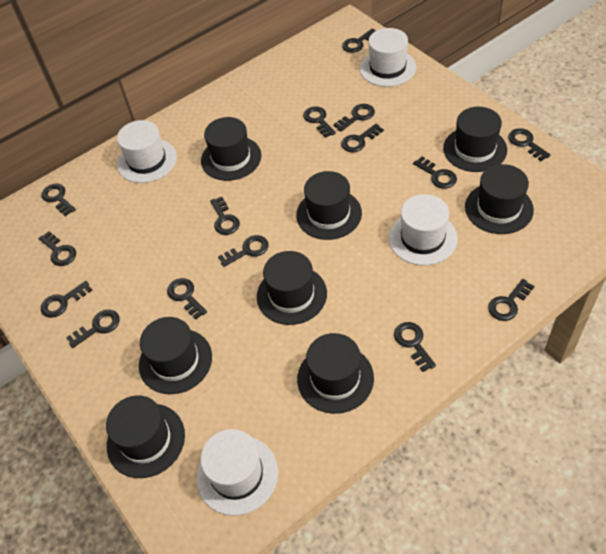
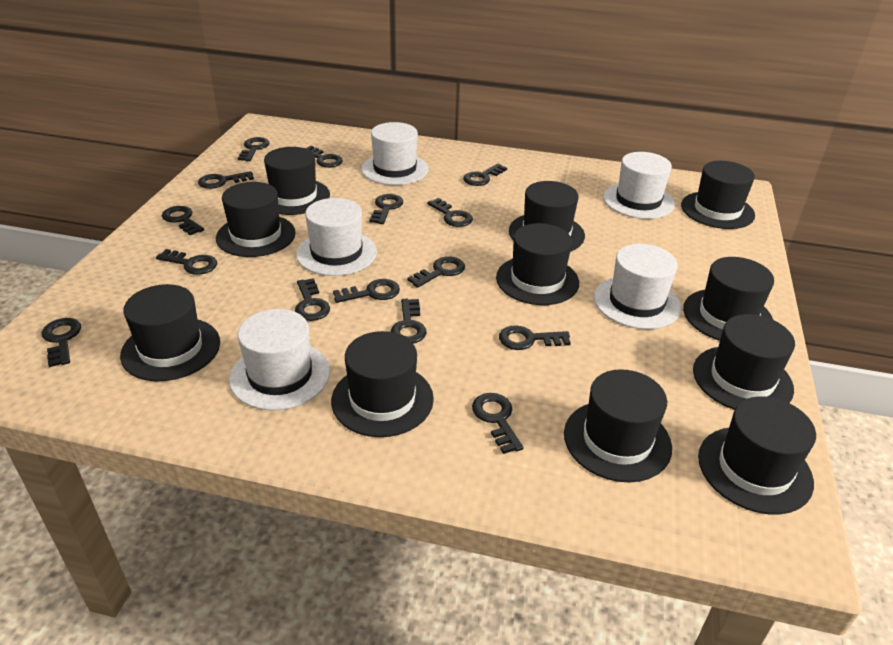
black hat: [106,395,185,478] [139,317,212,394] [201,117,261,181] [257,251,327,325] [296,171,362,240] [297,333,374,414] [443,107,507,172] [465,164,534,234] = 8 -> [120,284,220,381] [216,182,296,257] [264,147,330,215] [331,331,434,437] [496,223,579,305] [509,181,585,252] [564,369,672,482] [681,161,755,229] [683,257,774,341] [693,314,795,410] [698,396,816,514] = 11
white hat: [117,120,177,183] [196,429,278,516] [360,28,416,87] [389,194,458,266] = 4 -> [229,309,330,411] [296,198,377,276] [361,122,429,185] [594,244,681,329] [603,152,675,219] = 5

